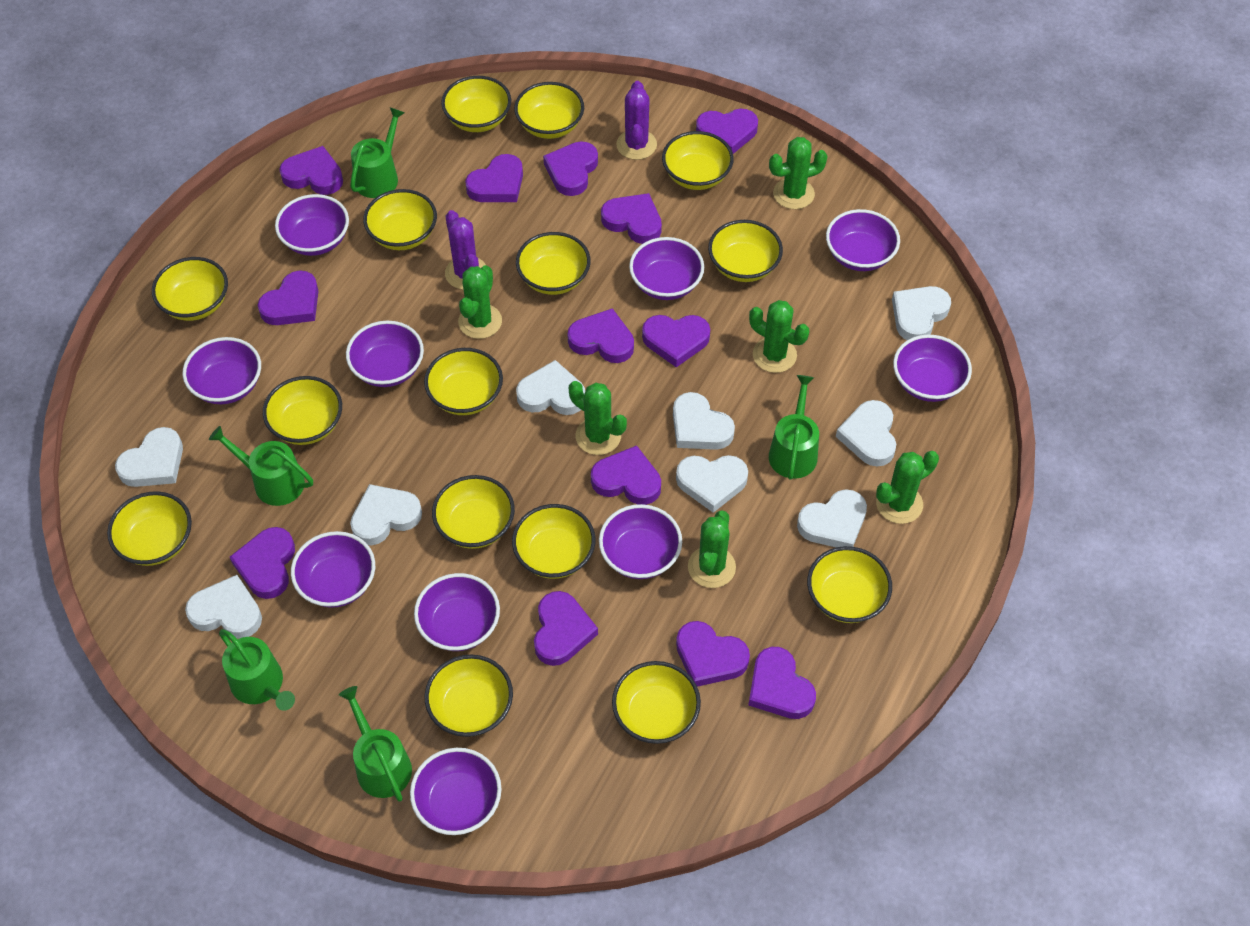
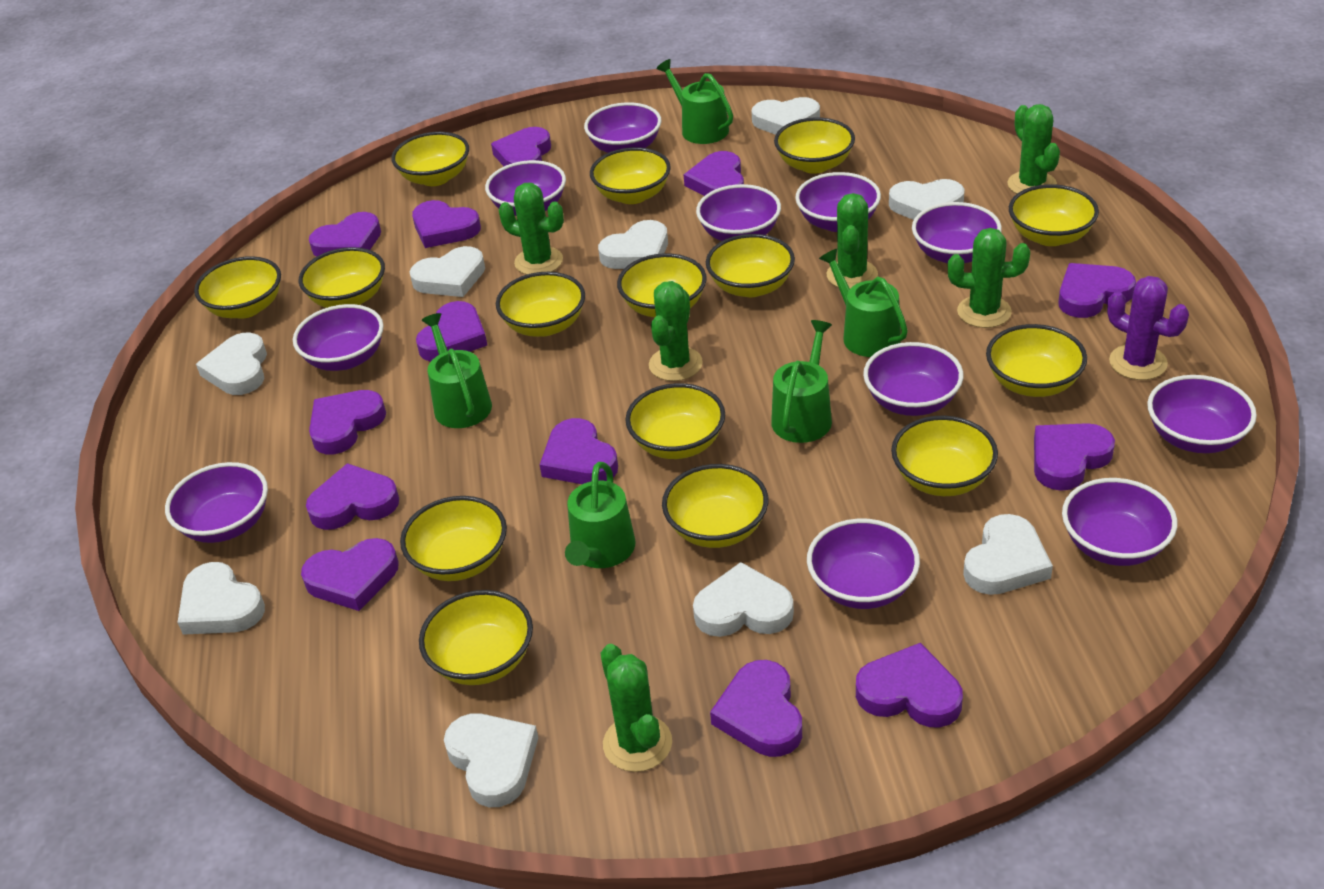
purple bowl: [183,337,261,404] [275,194,349,256] [291,531,375,608] [346,321,424,387] [410,748,502,835] [414,573,500,651] [599,504,682,579] [629,237,704,300] [826,209,900,271] [893,335,972,402] = 10 -> [165,462,268,543] [293,304,384,371] [485,160,566,216] [584,102,662,153] [696,184,781,241] [795,172,881,232] [807,519,920,609] [863,342,963,416] [912,202,1002,264] [1062,478,1177,566] [1147,375,1257,453] = 11
purple cactus: [445,210,486,290] [616,81,657,160] = 2 -> [1107,276,1189,380] = 1

